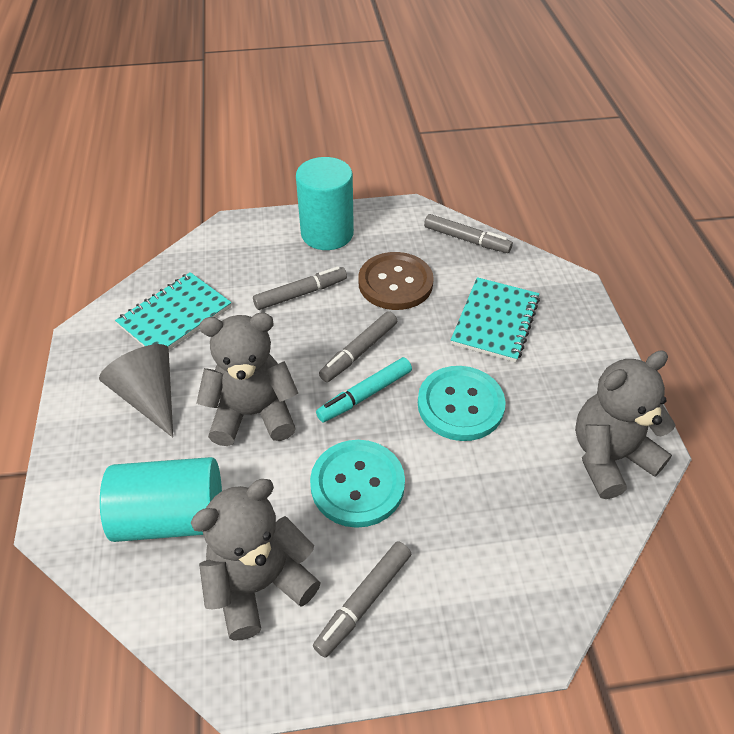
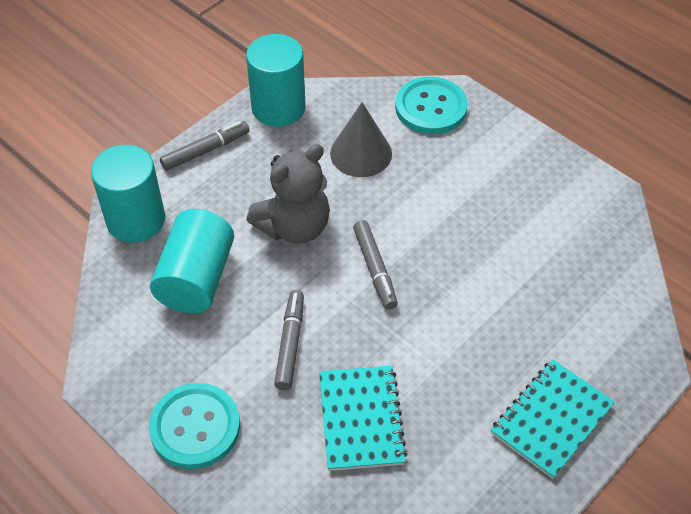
brown button: [358,252,434,310] = 1 -> none = 0
grey marker: [253,266,347,310] [313,541,411,658] [319,311,397,382] [424,214,513,253] = 4 -> [160,121,249,171] [274,290,304,390] [353,220,398,309] = 3
grey teddy bear: [190,479,321,641] [196,313,298,446] [575,350,676,499] = 3 -> [247,144,330,244] = 1
turquoise cylinder: [100,457,222,542] [296,157,354,250] = 2 -> [91,145,165,243] [150,209,234,313] [246,34,305,127] = 3
turquoise marker: [316,357,412,422] = 1 -> none = 0

